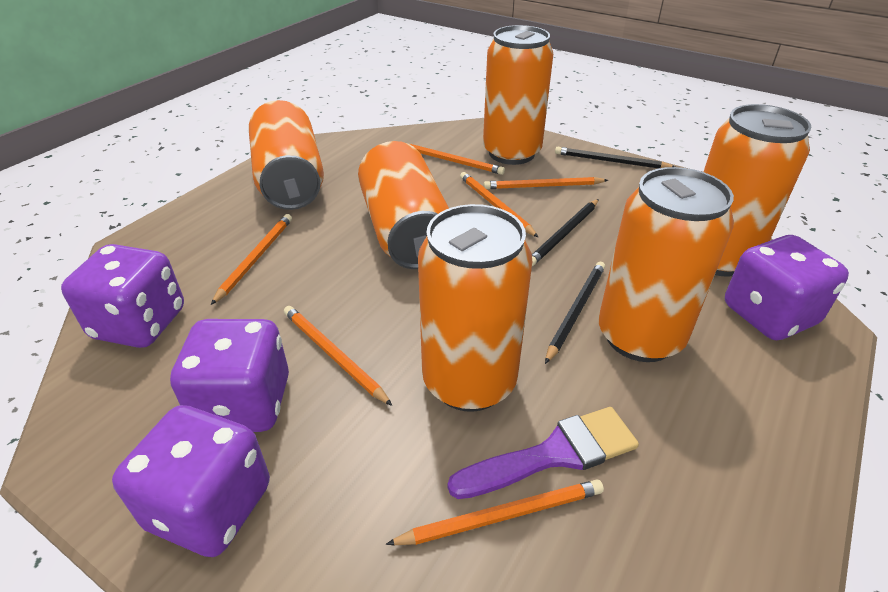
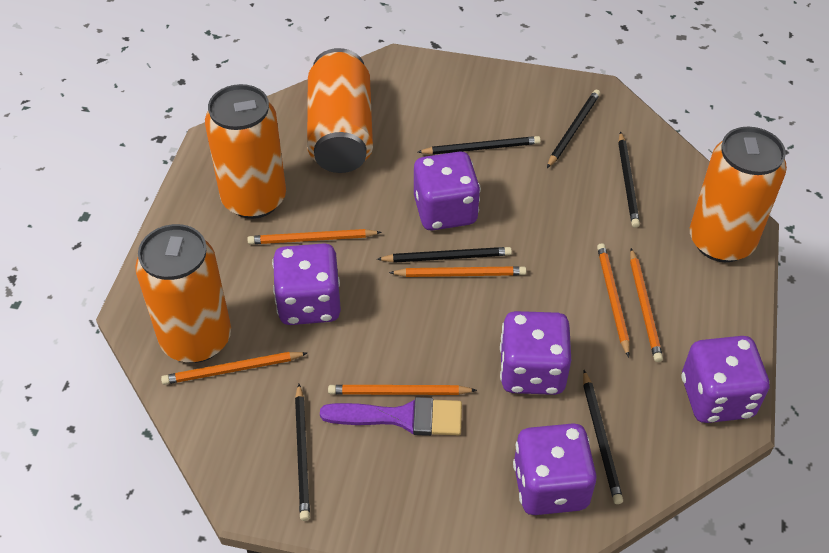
black pencil: [532,199,599,266] [545,262,605,364] [555,147,675,168] = 3 -> [295,384,310,521] [377,247,512,263] [418,136,541,155] [547,90,600,168] [583,370,623,504] [618,131,640,228] = 6
orange can: [249,100,324,210] [358,141,449,269] [418,204,532,412] [483,25,553,165] [599,167,734,362] [704,104,811,277] = 6 -> [135,224,231,363] [205,84,286,219] [307,48,373,173] [690,127,787,262] = 4
purple dice: [61,244,184,348] [112,405,270,557] [170,319,289,432] [725,235,849,340] = 4 -> [272,243,341,325] [414,151,481,231] [500,311,571,395] [513,423,597,515] [681,336,770,423] = 5

